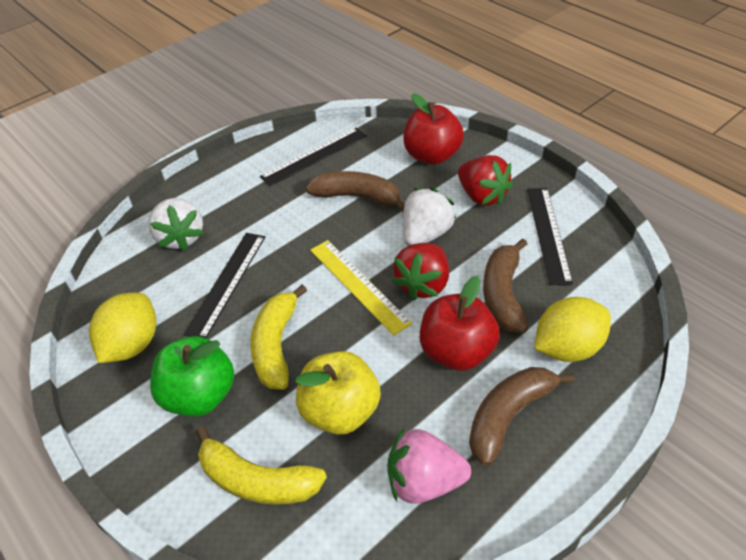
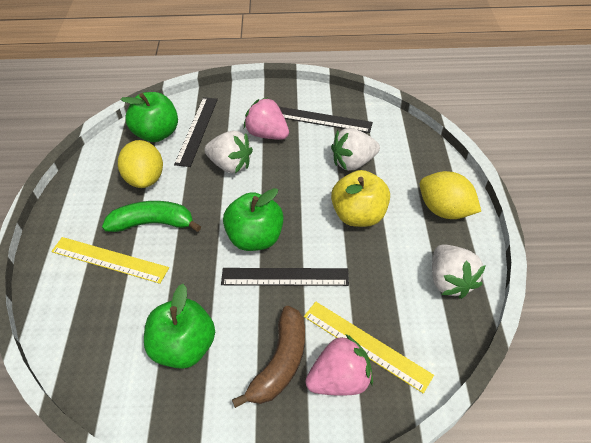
brown banana: [306,171,405,212] [469,367,575,466] [483,239,528,333] = 3 -> [232,306,305,408] = 1
green apple: [150,336,234,416] = 1 -> [120,92,178,142] [144,284,215,369] [223,188,284,251] = 3
green banana: none = 0 -> [102,201,201,232] = 1
pink strawberry: [387,427,471,504] = 1 -> [244,97,289,140] [305,334,373,396] = 2
red apple: [403,93,464,165] [420,276,500,371] = 2 -> none = 0
red strawberry: [392,243,449,301] [458,155,513,206] = 2 -> none = 0
white strawberry: [148,198,204,251] [403,188,456,246] = 2 -> [204,130,253,173] [331,128,380,171] [432,244,486,299] = 3
yellow banana: [196,426,327,505] [250,285,307,390] = 2 -> none = 0
yellow ruler: [310,240,412,336] = 1 -> [51,237,169,284] [304,302,434,394] = 2

